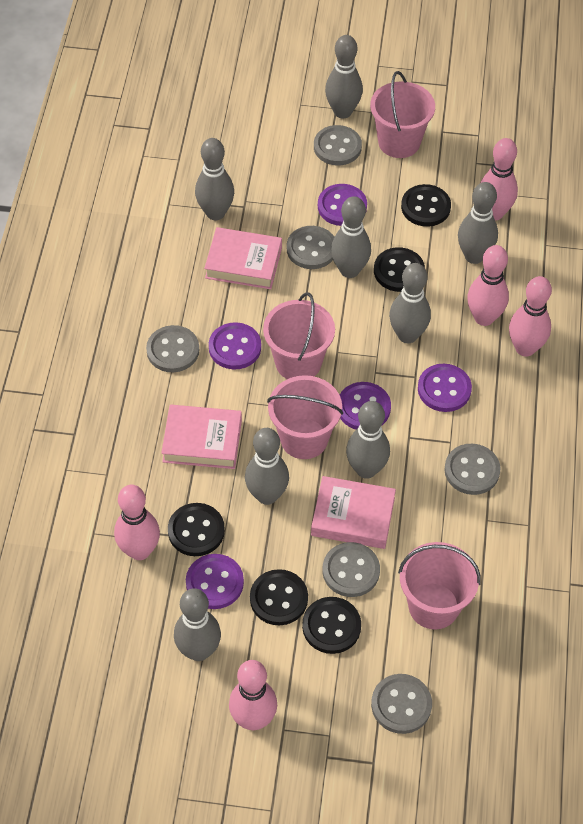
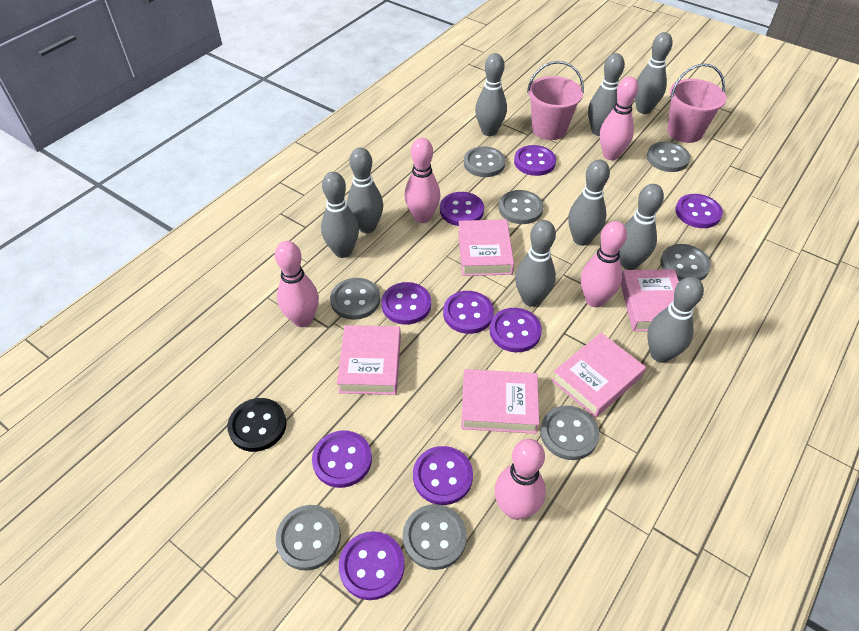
black button: [168,503,225,556] [250,569,308,625] [302,597,361,654] [374,247,425,292] [401,184,451,227] = 5 -> [227,398,287,452] = 1
grey bowling pin: [174,588,221,661] [195,138,234,220] [245,428,289,505] [325,35,363,118] [331,196,371,278] [346,401,390,479] [389,263,431,343] [458,182,498,264] = 8 -> [321,172,359,258] [347,147,383,233] [475,53,507,136] [515,220,556,307] [568,160,610,246] [588,53,625,136] [619,184,664,270] [635,32,673,114] [647,277,704,363] = 9
grey button: [146,325,199,372] [287,226,334,269] [314,125,362,165] [322,542,380,597] [371,674,432,734] [444,444,501,495] = 6 -> [276,505,341,571] [330,278,380,320] [403,504,467,570] [464,146,505,177] [499,190,544,224] [540,406,599,460] [647,142,690,172] [661,244,711,281] = 8
pink book: [161,405,242,469] [204,227,282,289] [311,476,396,549] = 3 -> [337,325,401,395] [458,219,514,276] [461,369,539,434] [552,333,646,418] [621,269,679,331] = 5
pink bucket: [263,292,335,379] [267,375,343,459] [370,71,435,158] [398,542,481,629] = 4 -> [527,61,584,140] [667,64,726,143] = 2
purple button: [186,554,244,609] [209,322,261,369] [318,184,367,226] [340,382,391,430] [418,364,472,412] = 5 -> [312,430,372,488] [339,531,405,600] [381,282,431,325] [413,446,473,505] [440,192,484,226] [443,291,494,334] [490,308,542,352] [514,145,556,176] [675,194,723,228] = 9

